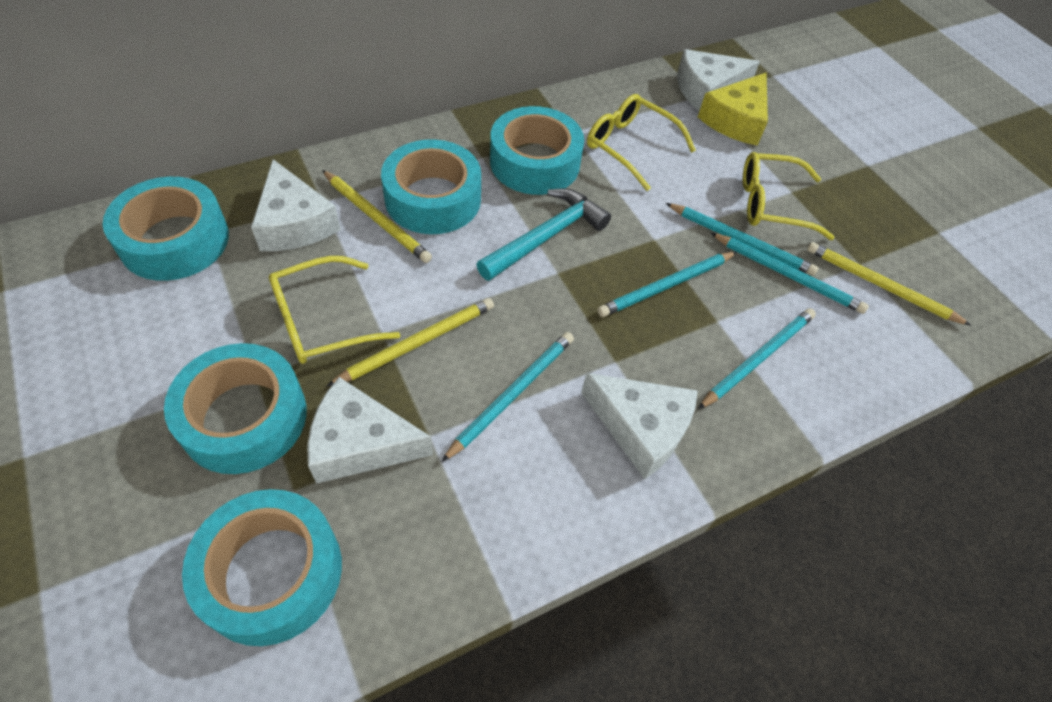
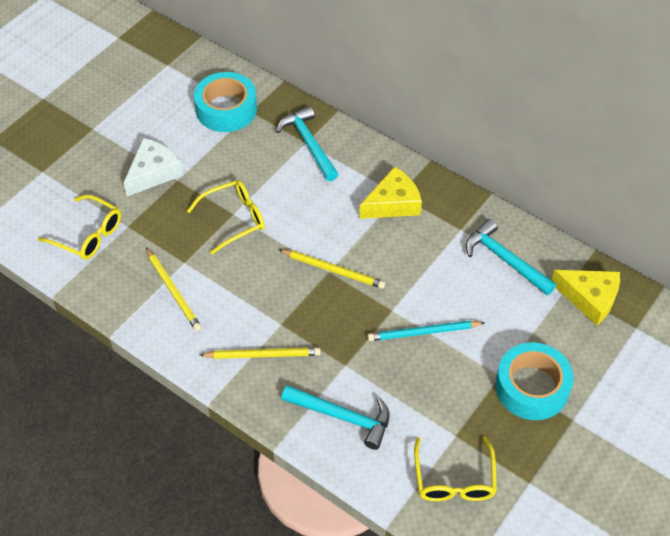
turquoise hammer: [476,188,611,281] = 1 -> [276,106,338,181] [281,385,390,450] [466,219,556,295] = 3
turquoise pencil: [441,332,574,462] [598,252,737,317] [666,203,819,276] [698,308,816,409] [711,233,869,314] = 5 -> [368,321,485,341] = 1
turquoise tape: [103,177,229,281] [164,343,307,474] [182,489,342,646] [381,140,481,234] [490,106,584,195] = 5 -> [194,72,257,132] [495,342,574,420] = 2
white cheese: [251,159,341,251] [307,377,433,484] [581,373,697,479] [677,49,760,111] = 4 -> [124,138,183,196] = 1
yellow cheese: [698,73,768,146] = 1 -> [359,167,422,219] [552,270,620,326] = 2

